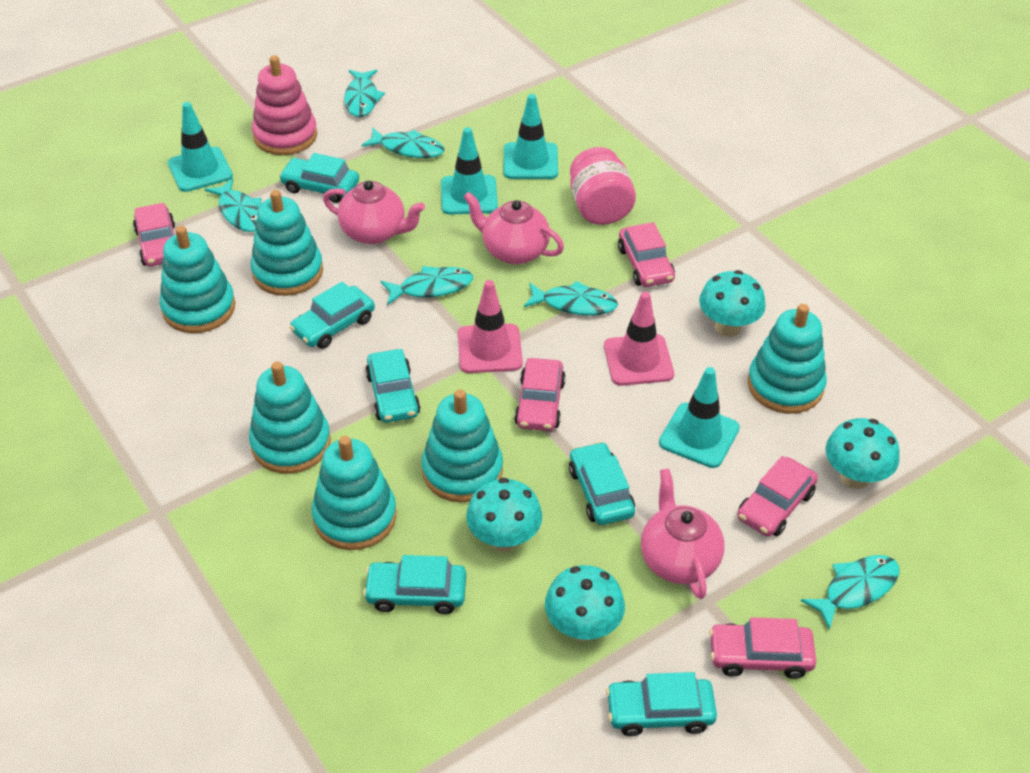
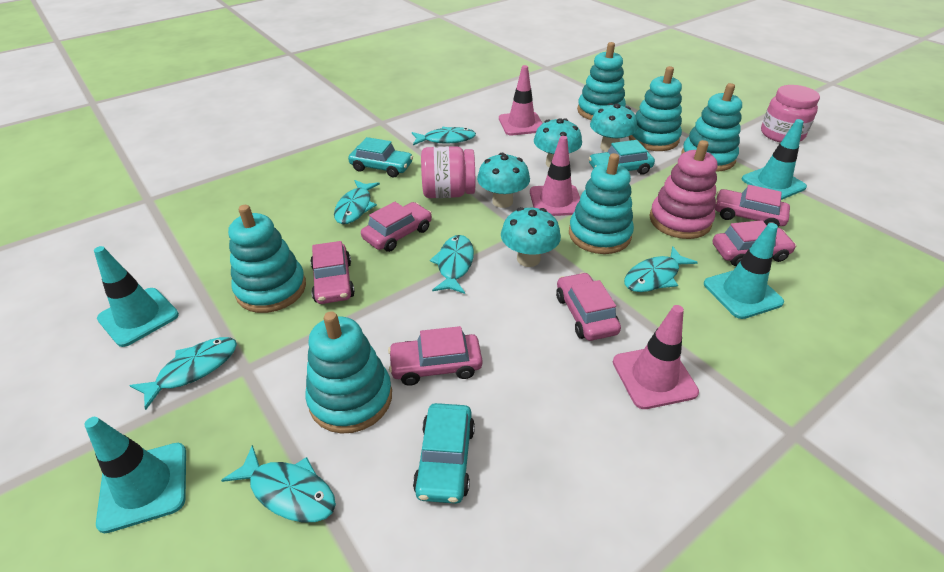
pink car: [133,203,175,267] [514,358,566,431] [618,222,675,287] [709,617,816,679] [737,456,818,537] = 5 -> [310,241,355,304] [361,202,432,252] [388,326,482,386] [556,272,621,341] [713,220,796,266] [715,185,790,227] = 6
pink jar: [570,147,636,225] = 1 -> [421,146,475,198] [761,85,820,142] = 2
pink teapot: [323,180,425,244] [463,192,564,264] [641,469,724,599] = 3 -> none = 0
pink traffic cone: [458,280,523,373] [604,292,674,386] = 2 -> [499,65,543,135] [530,136,580,216] [613,305,699,409] = 3
turquoise car: [279,153,359,203] [290,282,375,349] [363,555,466,614] [365,349,421,423] [569,442,635,525] [606,672,717,736] = 6 -> [348,137,413,177] [413,403,475,504] [589,140,655,175] = 3

